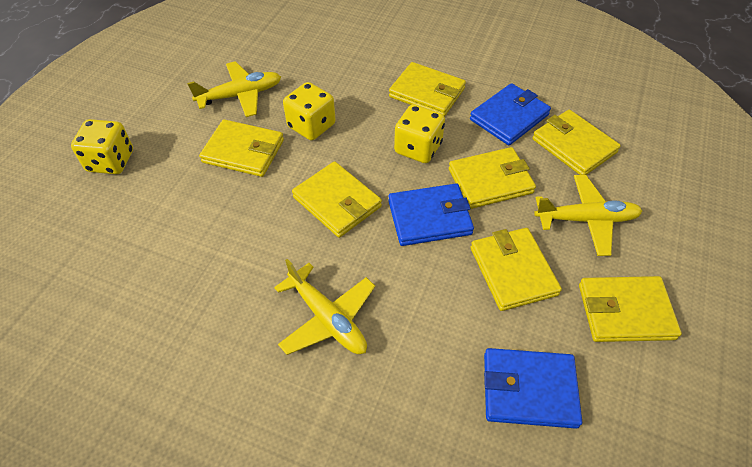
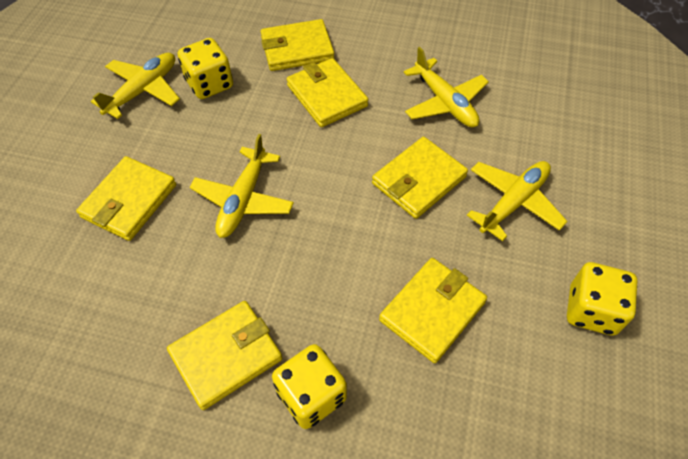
blue wallet: [388,183,474,246] [470,83,551,145] [484,348,582,429] = 3 -> none = 0
yellow plane: [187,61,281,117] [274,259,375,355] [534,175,642,256] = 3 -> [90,53,180,119] [190,134,294,238] [404,47,489,127] [467,161,568,241] = 4
yellow wallet: [199,119,284,177] [292,161,382,238] [389,62,466,116] [449,147,536,209] [471,228,562,311] [532,110,621,175] [579,276,682,342] = 7 -> [76,156,176,241] [167,301,282,410] [261,19,334,71] [287,58,368,127] [372,137,468,219] [379,258,487,363] = 6

